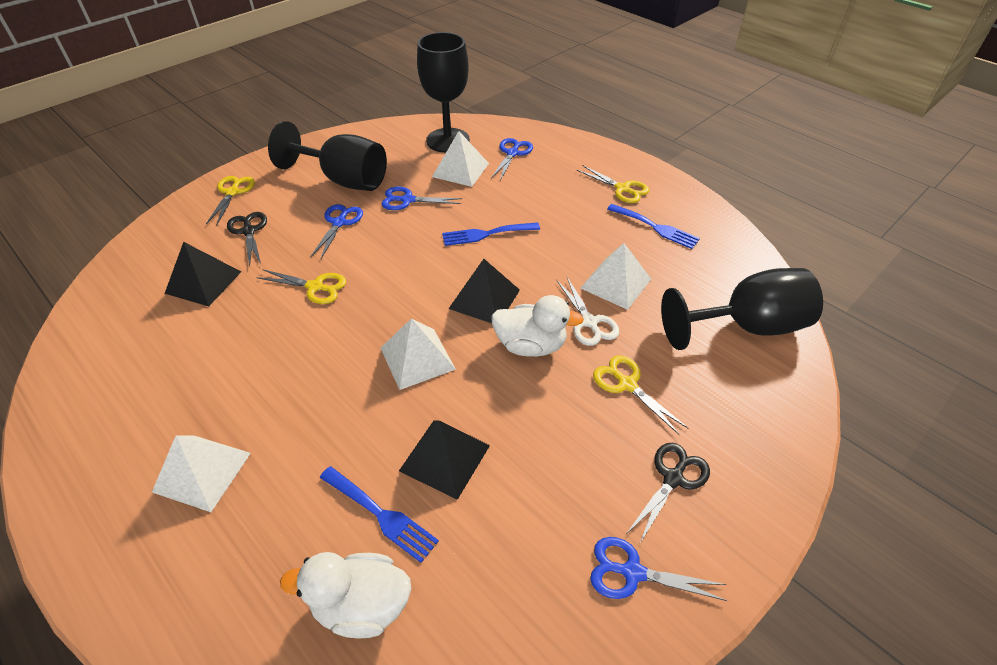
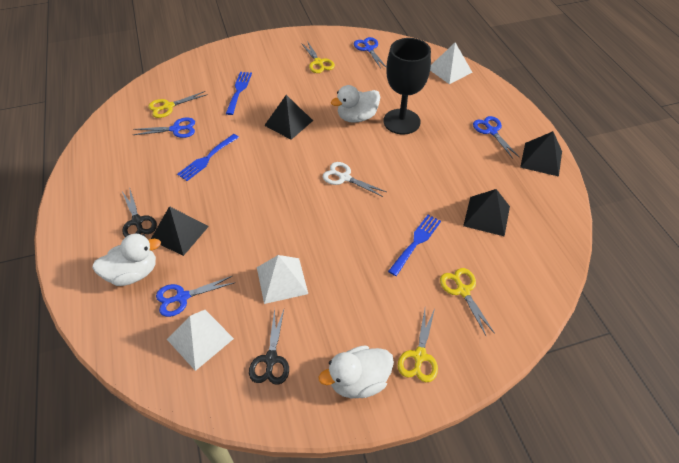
black goblet: [268,121,387,191] [417,32,470,153] [661,268,823,350] = 3 -> [384,38,431,135] = 1
black pyramid: [165,242,241,306] [399,420,490,500] [448,259,520,323] = 3 -> [151,206,209,256] [264,95,313,140] [463,189,510,237] [520,131,562,177] = 4
white duck: [280,552,412,639] [491,295,584,357] = 2 -> [92,234,161,286] [319,345,394,398] [331,85,380,123] = 3
white pyramid: [152,435,251,512] [381,318,456,390] [432,131,489,187] [581,243,651,310] = 4 -> [167,310,234,371] [257,255,308,304] [430,42,472,84] = 3

